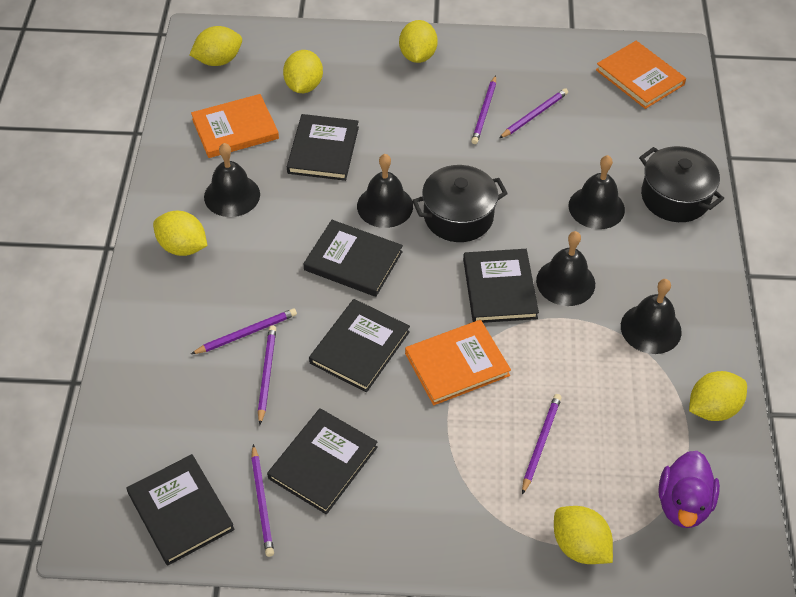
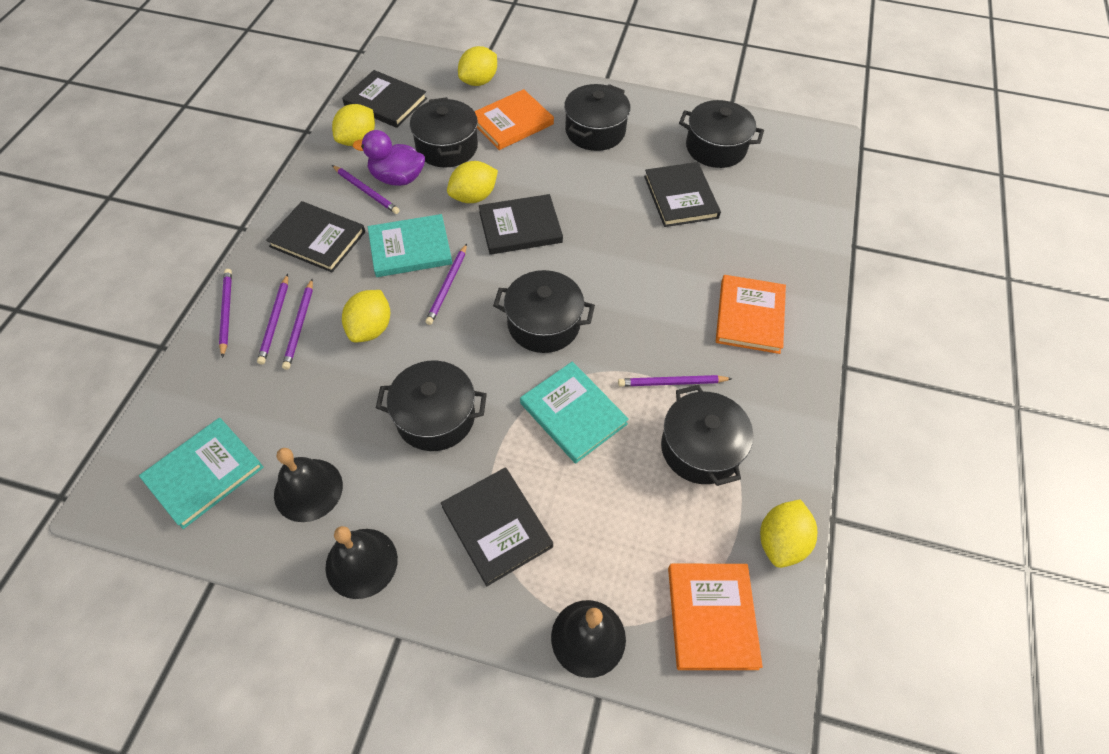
black bell: [204,143,260,217] [357,154,413,228] [536,231,595,306] [568,155,625,229] [621,279,682,354] = 5 -> [274,448,343,522] [325,526,398,599] [551,600,626,678] = 3
black book: [127,454,235,566] [267,408,378,515] [287,114,359,181] [303,220,403,297] [309,299,410,392] [463,249,539,323] = 6 -> [266,201,365,272] [342,70,427,128] [441,467,553,586] [479,194,563,255] [644,162,721,227] = 5
black pot: [412,165,508,242] [639,146,724,222] = 2 -> [376,361,487,451] [410,97,478,168] [493,270,595,353] [564,84,630,151] [661,385,753,486] [679,100,764,168] = 6
turquoise book: none = 0 -> [139,418,264,529] [368,214,452,277] [520,362,629,464] = 3
yellow lemon: [153,211,207,256] [189,26,242,66] [283,50,323,93] [399,20,438,63] [554,506,613,564] [689,371,747,421] = 6 -> [332,104,375,146] [342,290,390,342] [447,161,498,203] [458,46,497,86] [760,499,817,568] = 5

